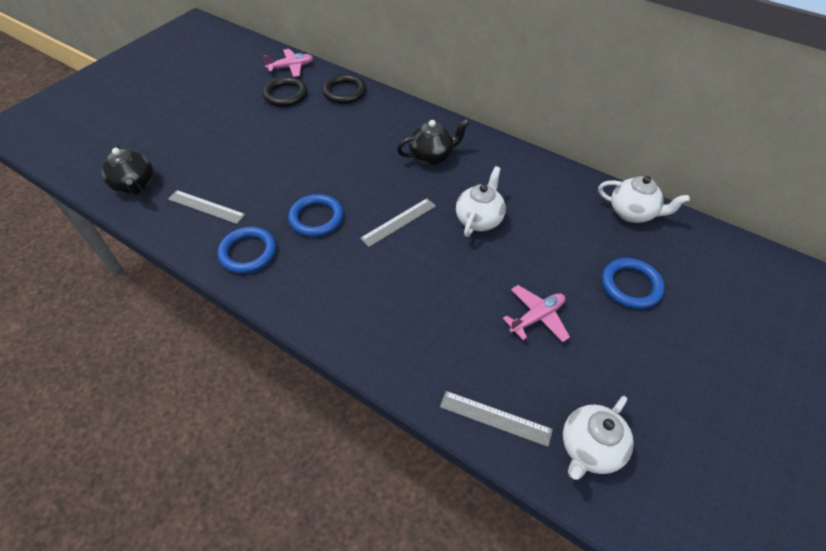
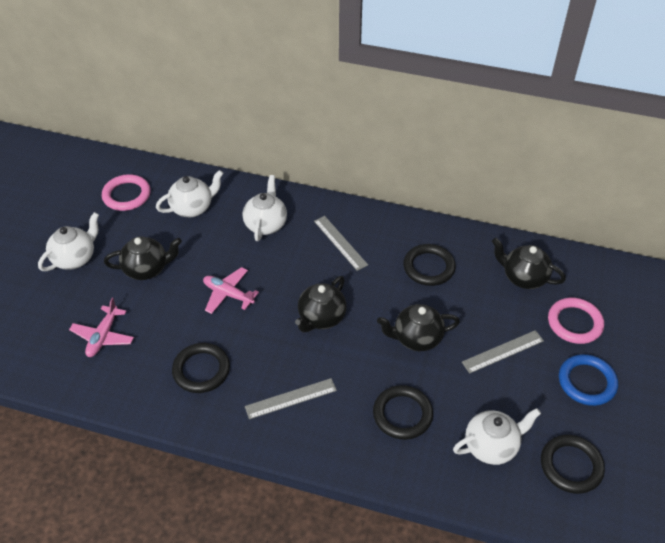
black ring: [263,77,308,107] [322,74,366,104] = 2 -> [172,343,230,393] [373,385,433,440] [403,244,456,286] [541,435,605,494] = 4
black teapot: [102,144,154,196] [397,119,469,165] = 2 -> [104,237,182,280] [295,276,346,332] [377,304,460,351] [492,238,566,289] = 4
blue ring: [217,227,276,274] [288,194,344,237] [602,258,665,309] = 3 -> [559,354,618,406] = 1
pink ring: none = 0 -> [102,174,150,211] [548,298,604,344] = 2
white teapot: [456,166,506,237] [563,396,634,480] [598,176,690,223] = 3 -> [38,212,99,271] [156,170,223,217] [243,175,287,241] [453,408,541,465] = 4

